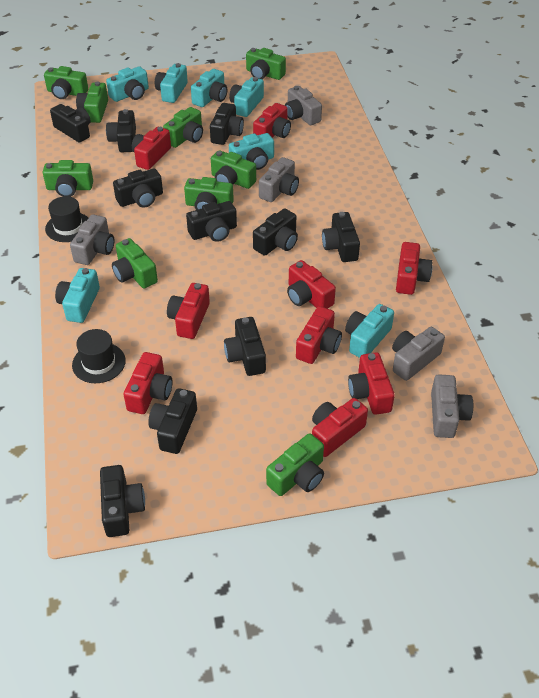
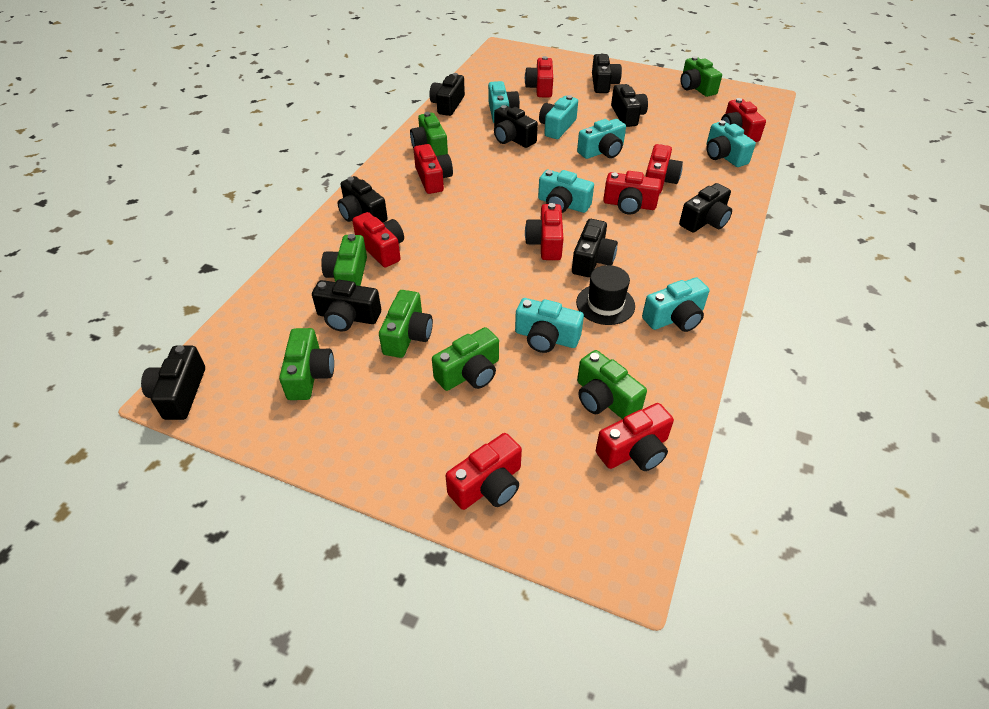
black camera: [50,104,90,143] [100,465,145,537] [106,109,136,152] [113,168,163,208] [148,388,197,454] [186,201,237,242] [210,103,244,145] [224,317,266,376] [253,209,298,256] [322,212,360,262] = 10 -> [141,345,205,420] [312,280,381,332] [338,176,387,223] [429,73,465,116] [494,105,538,148] [572,219,618,277] [592,54,622,93] [611,84,648,127] [679,183,732,232] = 9
black hat: [45,196,88,242] [72,329,126,383] = 2 -> [576,265,635,325] = 1
green camera: [43,160,93,197] [44,66,88,99] [76,81,108,123] [112,238,158,289] [163,107,203,148] [184,177,234,210] [211,150,256,189] [246,48,286,80] [266,433,324,496] = 9 -> [279,328,334,400] [321,234,367,286] [379,290,433,358] [410,112,448,156] [432,327,499,391] [577,350,647,419] [681,56,722,97] = 7
grey camera: [70,215,115,265] [259,157,299,202] [285,86,322,125] [392,327,445,381] [431,374,473,438] = 5 -> none = 0

